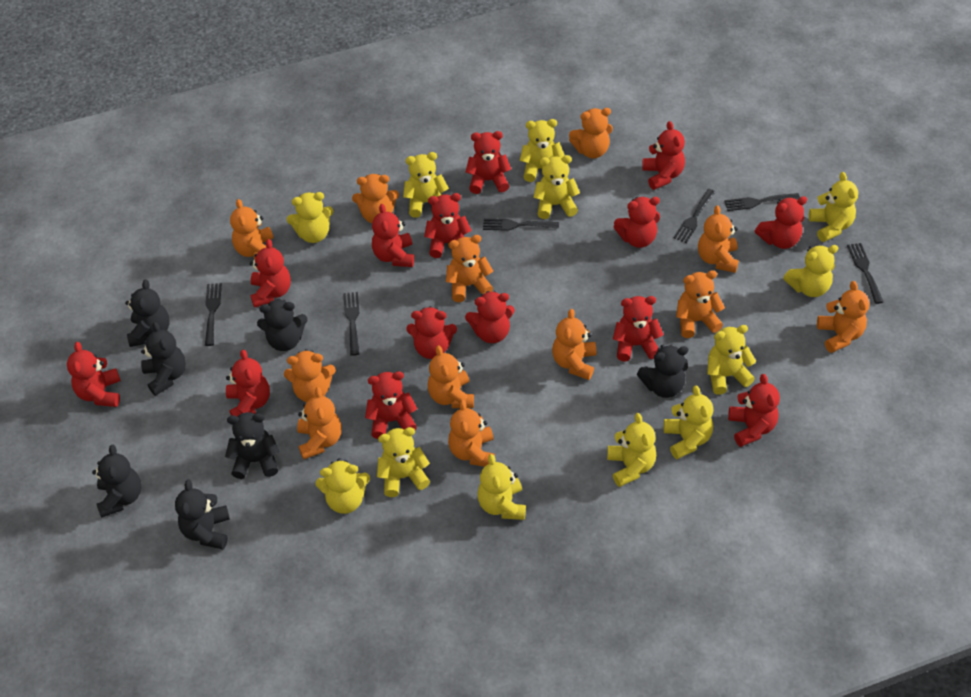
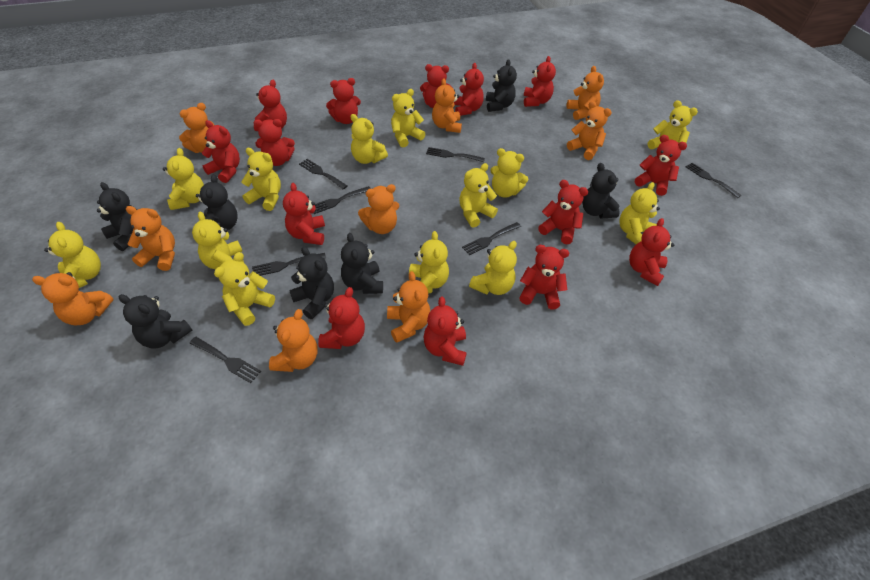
black fork: [205,283,222,346] [343,292,359,356] [483,219,559,231] [674,189,715,243] [724,193,800,211] [847,243,884,304] = 6 -> [190,337,261,383] [252,253,326,276] [299,159,347,189] [314,186,371,214] [426,147,485,162] [462,222,521,255] [686,163,741,198] = 7
orange teddy bear: [230,199,274,260] [284,349,336,402] [297,387,342,459] [352,174,399,223] [428,345,474,408] [446,235,493,302] [448,400,495,467] [552,309,596,380] [569,108,613,158] [676,270,725,338] [698,205,739,273] [817,281,870,353] = 12 -> [32,272,114,326] [126,206,175,271] [179,103,214,153] [269,309,317,372] [358,184,399,234] [387,271,430,343] [432,79,462,133] [567,66,604,120] [567,101,612,160] = 9
yellow teddy bear: [287,192,333,243] [315,458,370,514] [377,427,430,497] [403,152,449,218] [478,454,526,520] [520,119,565,182] [533,155,580,219] [607,413,656,487] [664,385,713,459] [707,325,756,395] [783,245,838,297] [809,172,858,242] = 12 -> [44,222,101,288] [163,148,204,210] [192,212,244,269] [214,252,275,326] [241,148,281,211] [351,114,388,164] [391,89,425,147] [409,231,449,294] [459,163,498,228] [469,241,517,295] [490,148,528,198] [620,182,660,244] [647,100,698,149] = 13

